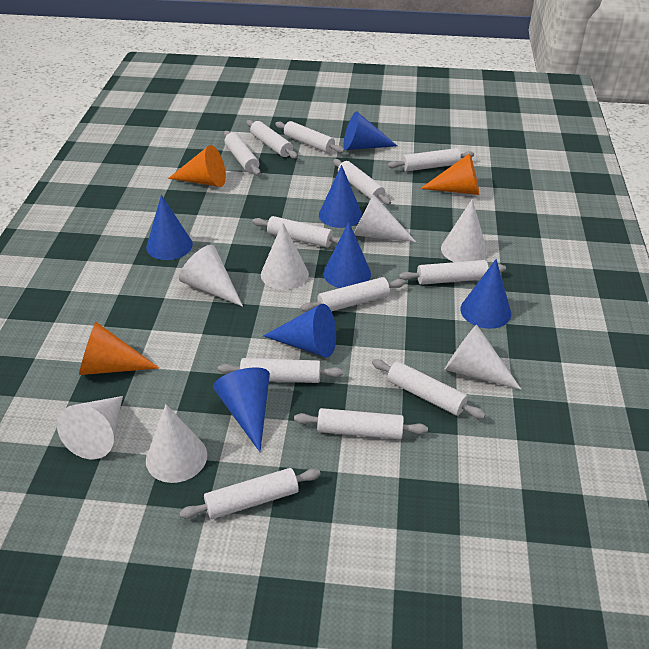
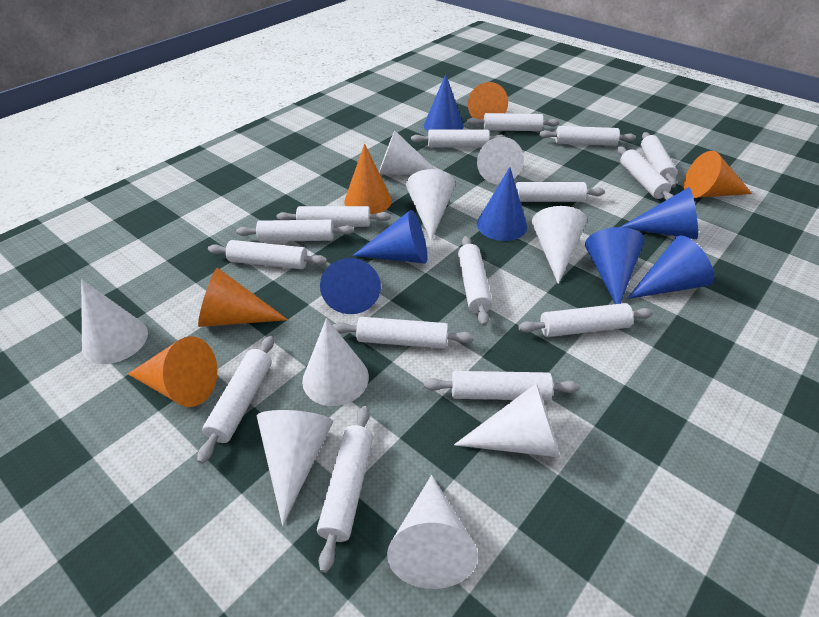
orange cone: [79,322,159,375] [168,145,226,187] [420,153,479,195] = 3 -> [128,336,217,407] [198,268,288,327] [344,144,392,214] [468,82,508,120] [684,151,752,198] = 5
white cone: [57,396,123,459] [146,404,207,483] [179,245,243,307] [261,223,309,290] [354,194,416,242] [441,199,487,262] [444,325,522,390] = 7 -> [81,279,148,364] [257,410,333,526] [302,318,369,406] [379,130,435,175] [387,475,478,589] [406,169,455,241] [454,383,560,457] [477,137,524,184] [532,206,587,284] = 9
white rolling pin: [179,468,321,519] [218,358,343,383] [224,131,260,175] [246,120,298,159] [253,216,341,248] [275,121,345,153] [294,408,428,439] [300,277,405,312] [333,159,391,205] [372,359,486,419] [388,148,474,171] [399,260,506,285] = 12 -> [197,336,274,464] [208,240,327,269] [236,220,354,242] [276,206,391,227] [317,406,373,573] [333,317,474,349] [411,129,506,148] [424,371,580,401] [458,236,493,326] [467,113,559,131] [516,182,605,202] [518,303,653,337] [539,126,636,146] [617,146,674,201] [641,132,677,187] = 15

